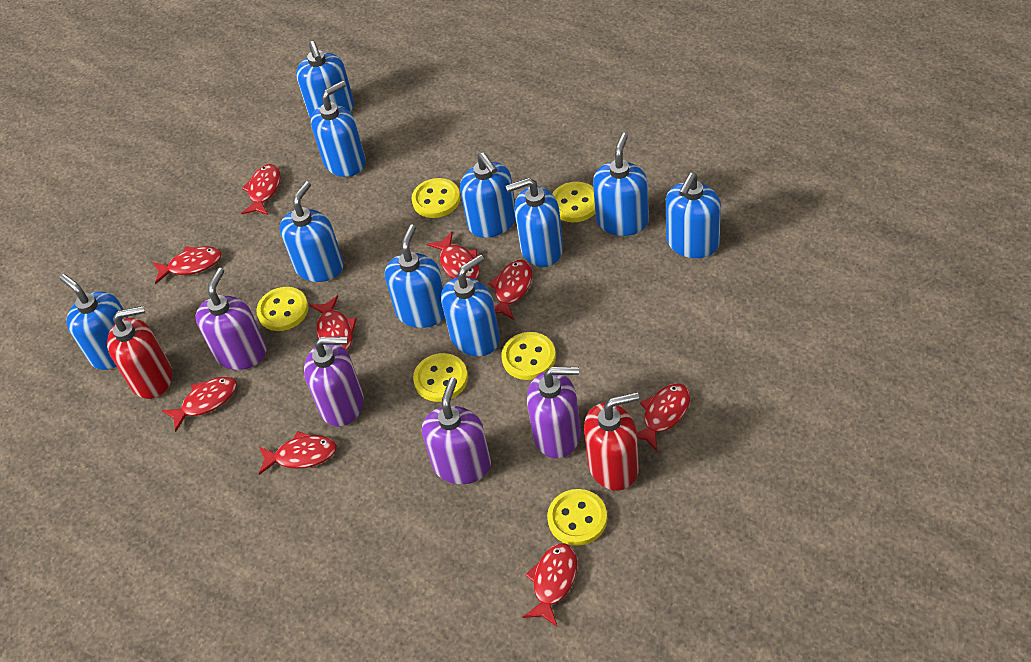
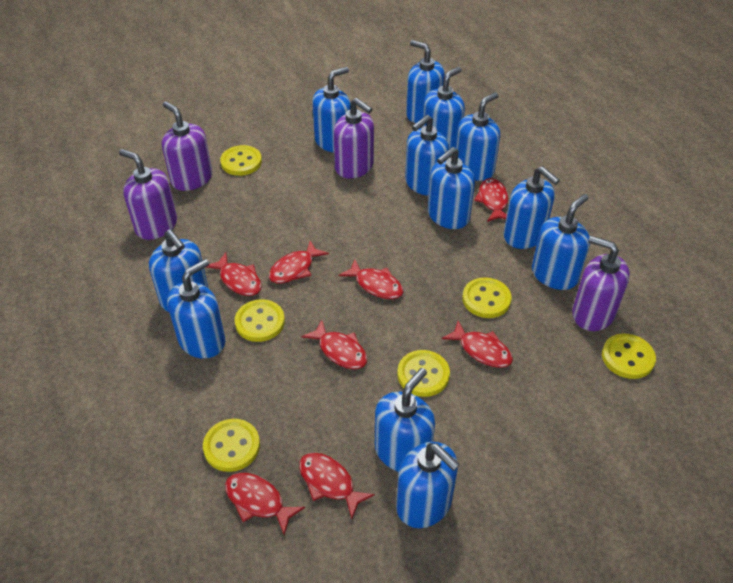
blue soap dispenser: [60,274,128,370] [280,181,344,282] [296,41,354,118] [311,81,366,177] [385,224,445,328] [441,254,500,356] [460,153,516,238] [506,178,563,267] [593,133,649,236] [666,173,721,258] = 10 -> [149,229,209,312] [167,259,225,359] [312,67,351,152] [375,368,435,472] [396,442,460,528] [405,115,449,196] [406,40,445,123] [422,67,465,149] [428,147,475,229] [456,92,500,181] [504,166,560,249] [532,194,590,290] = 12
red fish: [152,246,222,284] [162,376,237,432] [241,164,281,215] [259,431,337,475] [310,295,357,351] [427,232,479,280] [488,260,532,320] [523,543,577,626] [637,383,690,451] = 9 -> [207,252,262,296] [225,473,305,535] [269,241,329,284] [299,453,375,519] [302,320,367,369] [339,259,404,299] [442,321,513,368] [474,178,508,222] = 8
red soap dispenser: [107,306,172,399] [584,392,639,491] = 2 -> none = 0

